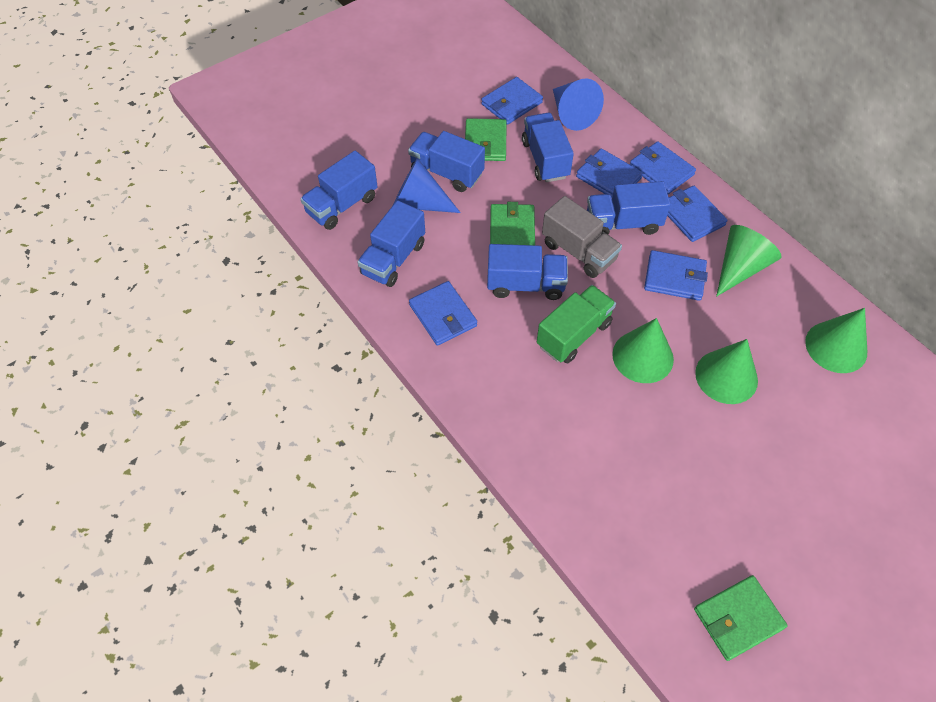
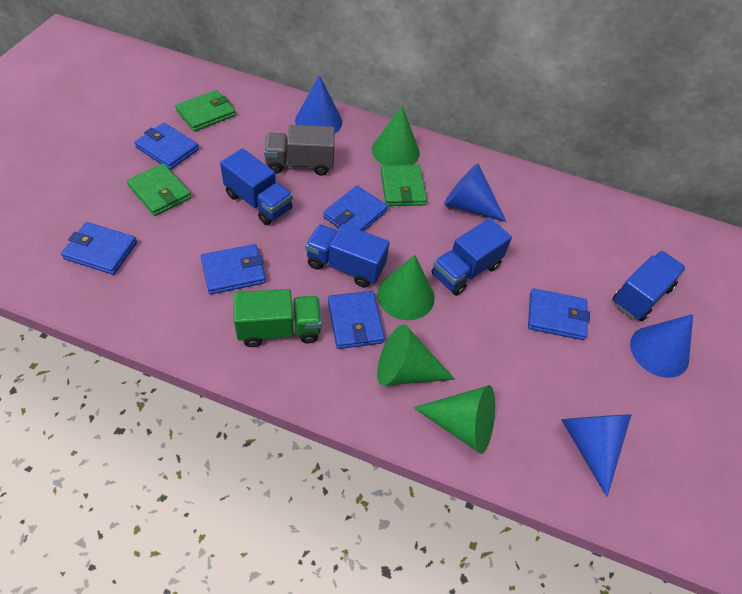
blue cone: [393,158,461,213] [553,78,604,131] = 2 -> [295,75,342,133] [444,163,506,222] [561,414,632,497] [630,314,693,378] = 4
blue truck: [300,151,378,230] [358,200,425,287] [408,131,485,192] [487,244,568,300] [522,113,574,182] [587,181,671,235] = 6 -> [220,148,293,225] [305,224,390,288] [432,218,512,296] [613,251,686,321] = 4

